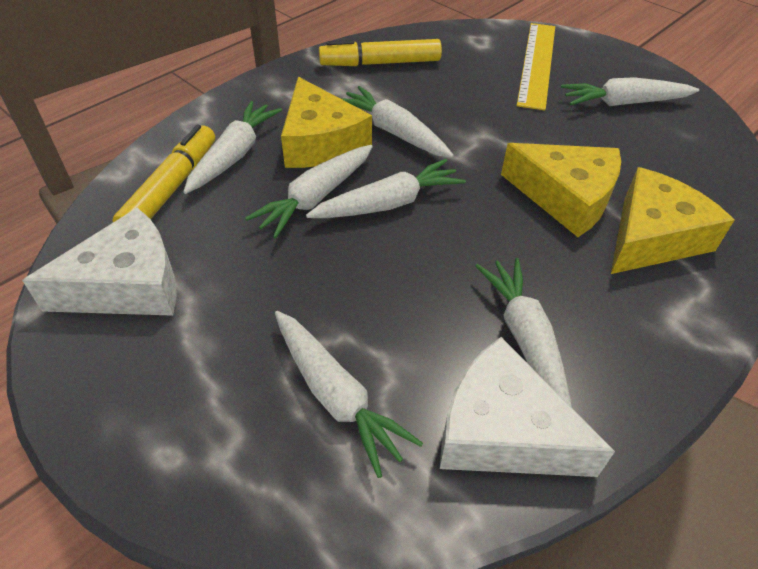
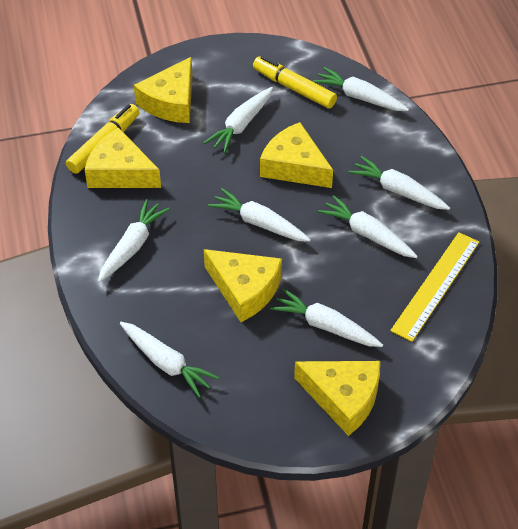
white carrot: [184,101,282,194] [245,145,373,239] [275,311,423,478] [306,159,466,218] [340,86,454,158] [475,258,572,408] [561,77,699,106] = 7 -> [98,199,169,282] [120,322,219,398] [204,87,273,153] [208,188,311,242] [270,288,383,347] [313,67,409,111] [318,195,418,258] [349,156,450,210] = 8
white cheese: [22,208,177,316] [440,337,615,477] = 2 -> none = 0
yellow cheese: [281,77,372,168] [501,143,621,237] [611,167,734,274] = 3 -> [85,127,161,188] [134,57,193,123] [204,249,282,322] [260,122,333,188] [294,361,380,436] = 5

